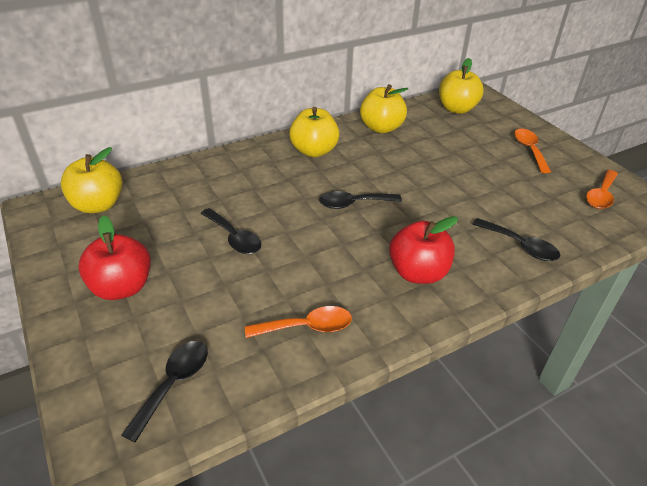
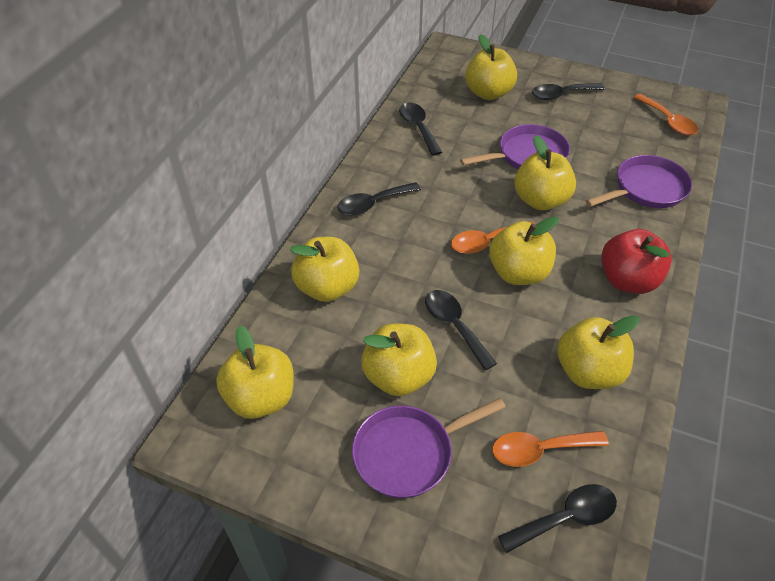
black spoon: [121,341,208,443] [201,208,261,254] [319,191,402,209] [473,218,560,261] = 4 -> [337,182,421,215] [399,103,442,156] [425,290,497,370] [498,484,617,553] [532,83,605,100] = 5
purple pan: none = 0 -> [352,398,506,498] [460,124,570,169] [586,155,692,208] = 3
red apple: [78,215,151,300] [389,216,458,284] = 2 -> [601,229,672,294] = 1
yellow apple: [61,147,123,213] [289,107,340,157] [360,84,408,133] [439,58,484,114] = 4 -> [216,326,294,419] [290,237,360,302] [361,323,437,396] [465,34,517,100] [489,217,559,285] [514,135,576,210] [557,315,640,389] = 7

